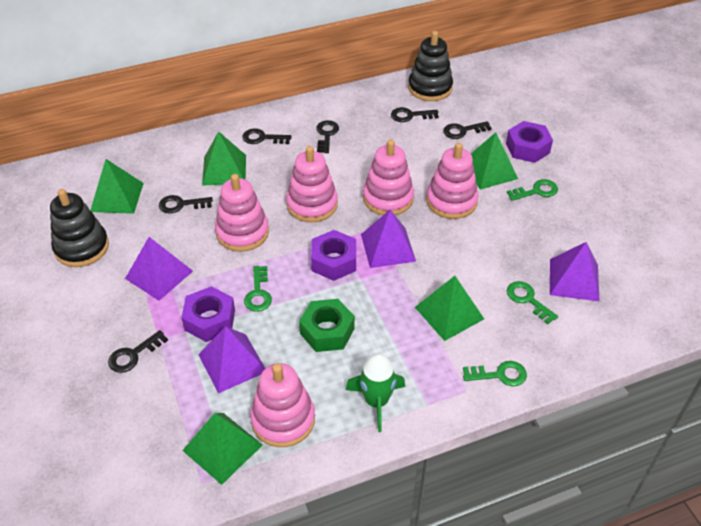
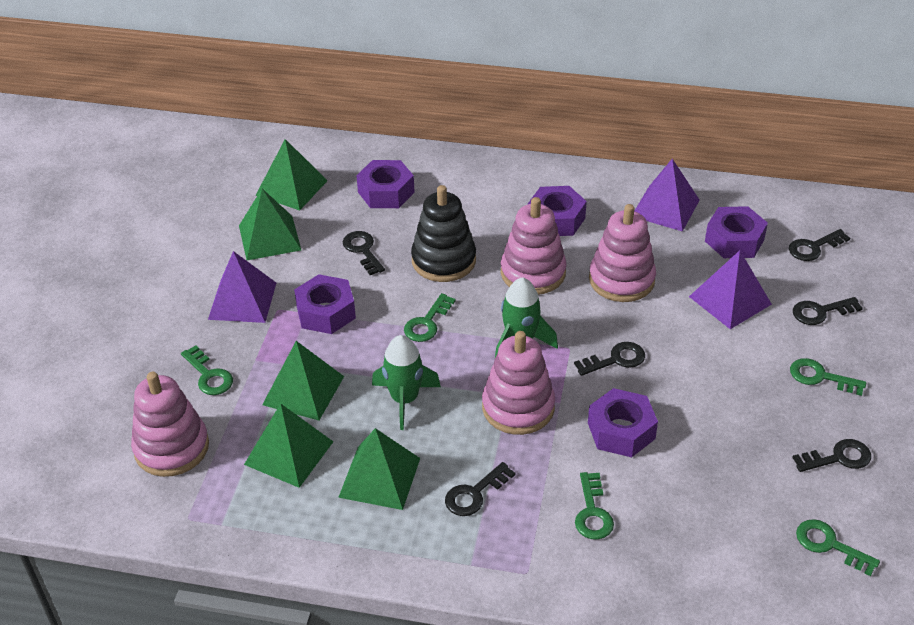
black stacking toy: [50,189,109,267] [408,31,453,101] = 2 -> [411,185,476,282] = 1
green key: [244,266,272,312] [463,361,527,386] [507,179,558,201] [507,281,558,324] = 4 -> [181,345,233,395] [404,293,456,342] [575,472,614,540] [790,358,866,396] [796,519,880,576] = 5
green nut: [299,299,355,352] = 1 -> none = 0
green rocket: [346,354,405,432] = 1 -> [372,335,441,430] [495,277,558,357] = 2
pink stacking toy: [215,174,269,252] [250,363,315,447] [286,146,338,223] [363,140,414,215] [426,143,478,219] = 5 -> [131,372,209,477] [482,331,555,435] [501,197,567,295] [589,204,656,302] = 4
purple nut: [181,286,235,342] [311,230,356,281] [506,121,553,163] = 3 -> [294,274,356,334] [356,160,415,208] [528,186,587,236] [588,388,658,457] [705,206,768,258] = 5
purple pyramid: [125,237,193,301] [198,326,265,393] [361,210,416,268] [550,242,600,302] = 4 -> [208,251,276,323] [635,159,700,232] [689,250,772,329] = 3

